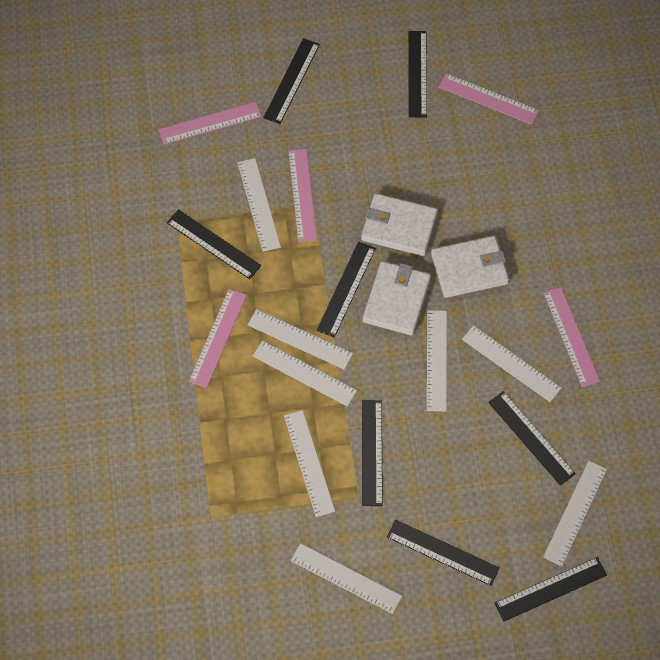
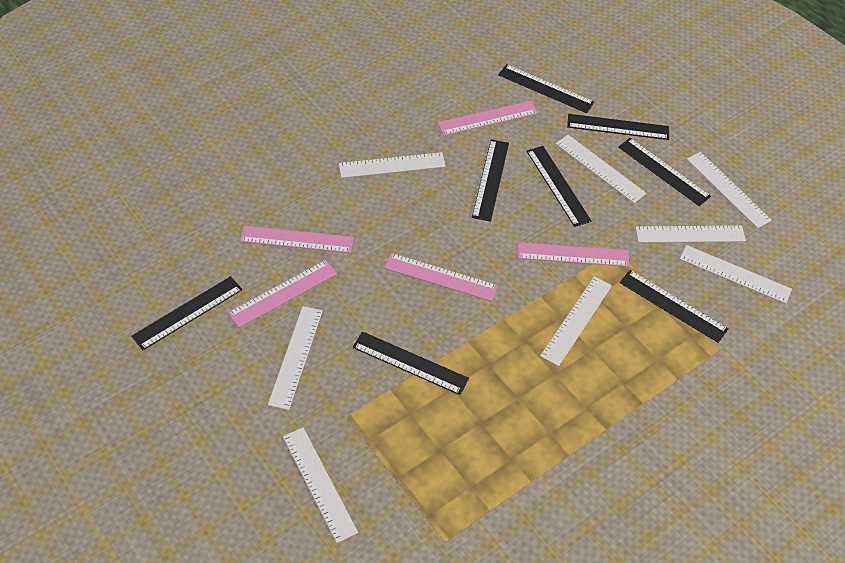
white wallet: [361,193,438,256] [363,261,431,336] [431,236,509,298] = 3 -> none = 0

